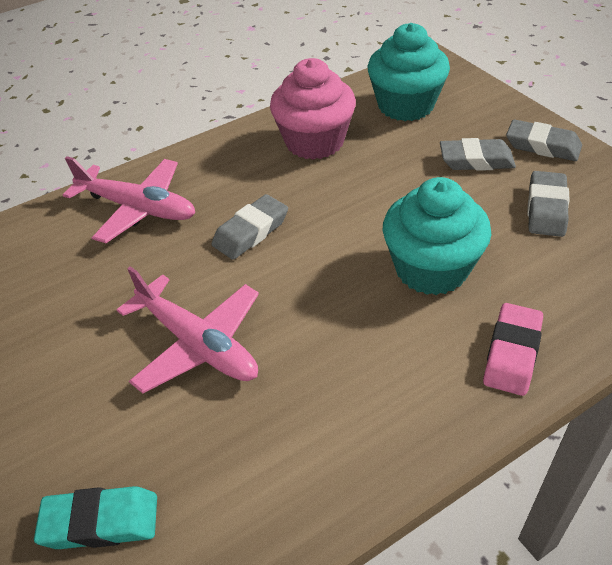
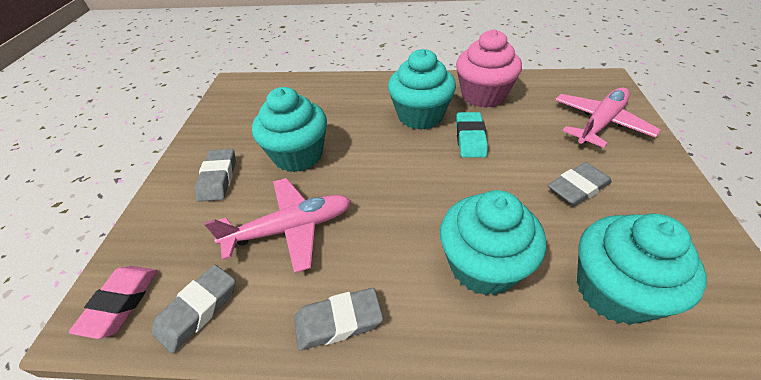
turquoise cupcake: [368,23,450,121] [383,177,491,295] = 2 -> [252,87,327,172] [388,49,456,130] [440,190,546,296] [577,213,707,325] = 4

